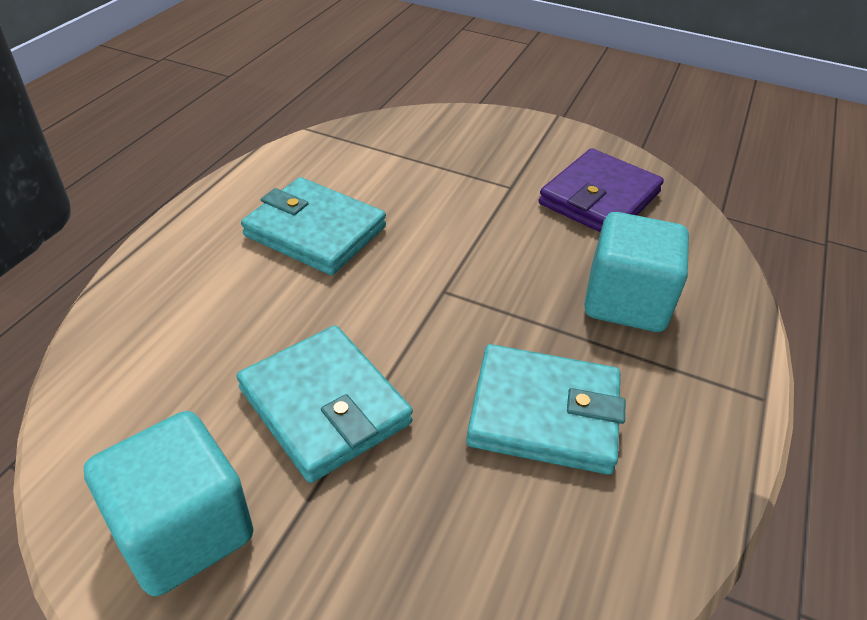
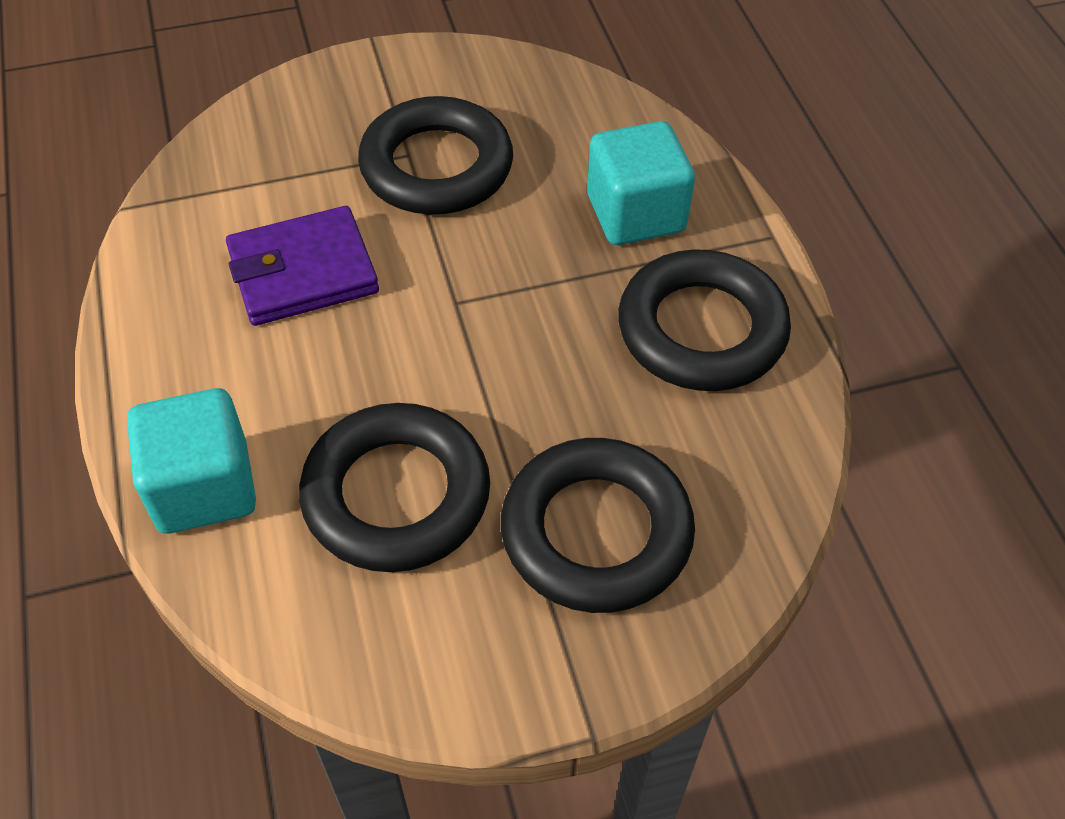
black ring: none = 0 -> [299,403,490,572] [358,96,513,214] [501,438,695,613] [618,249,791,391] = 4
turquoise wallet: [236,325,413,483] [241,177,386,275] [466,344,626,475] = 3 -> none = 0

